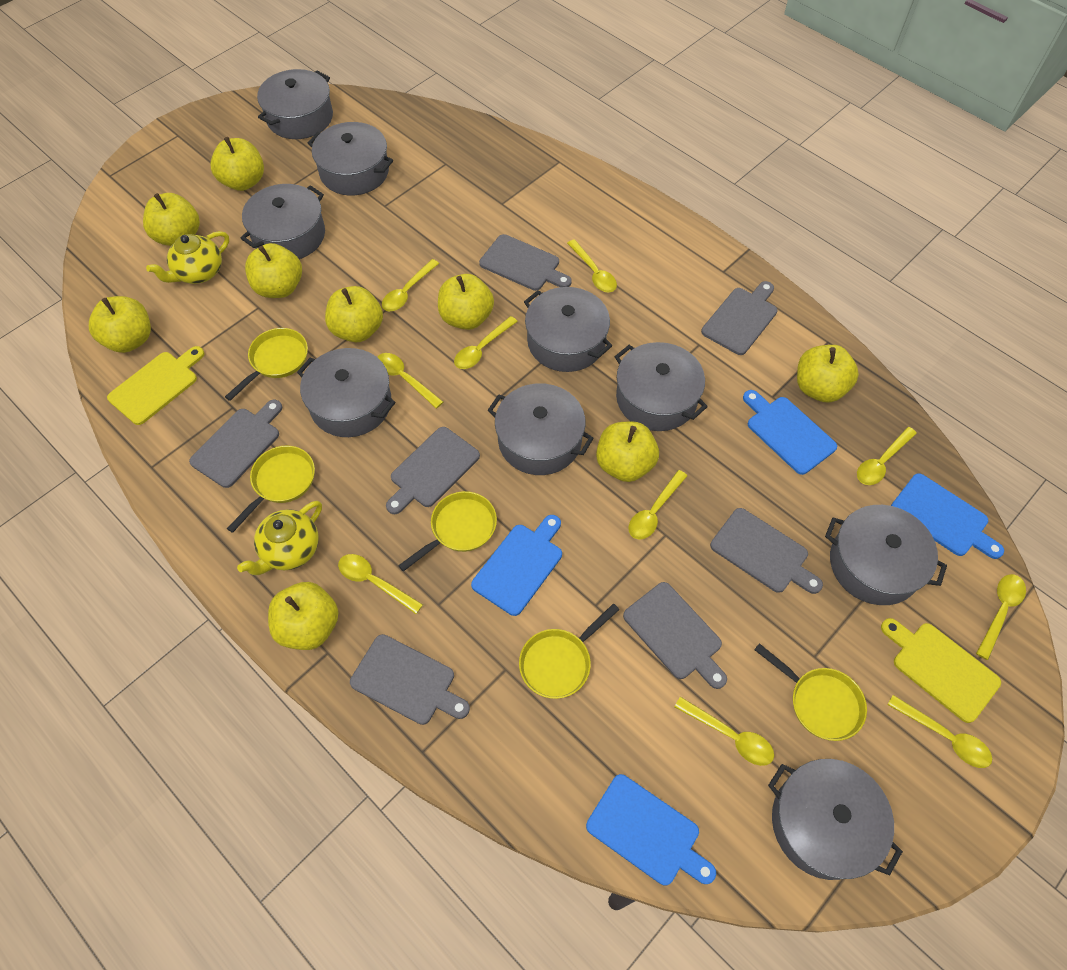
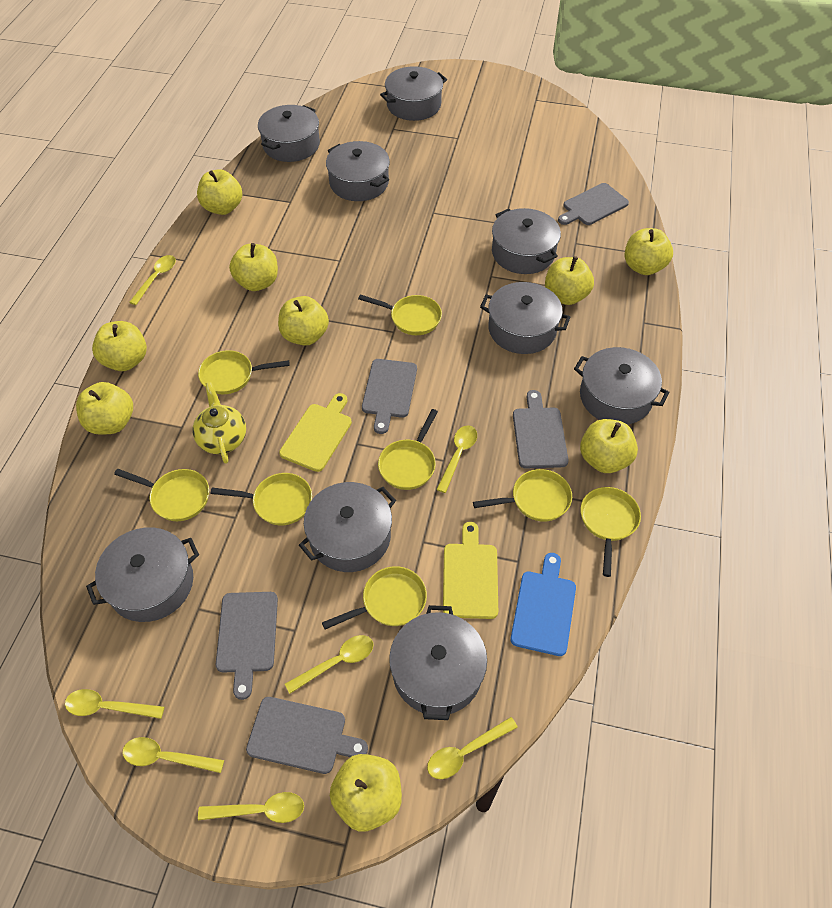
blue cutting board: [471,515,562,616] [586,774,716,885] [743,390,837,475] [891,473,1004,559] = 4 -> [510,553,576,656] = 1
grey cutting board: [189,400,282,488] [350,634,470,725] [386,427,480,514] [479,234,572,291] [623,582,727,689] [701,281,777,355] [710,508,823,594] = 7 -> [216,592,278,700] [246,697,368,774] [362,359,417,434] [513,390,568,469] [558,183,629,225] = 5
yellow pan: [225,328,308,401] [227,445,315,533] [398,491,497,571] [519,604,620,699] [754,643,867,741] = 5 -> [114,469,209,521] [198,350,290,394] [211,473,312,525] [322,566,427,629] [358,294,442,335] [378,409,438,490] [473,469,572,522] [581,487,641,577] = 8
yellow spoon: [338,554,423,614] [377,353,443,409] [382,259,439,311] [454,316,518,369] [567,239,617,292] [629,470,688,539] [674,697,774,766] [857,427,917,485] [887,695,992,768] [976,574,1026,660] = 10 -> [65,689,164,719] [122,737,224,773] [129,255,176,305] [198,792,304,823] [285,635,373,694] [427,717,518,779] [436,425,477,493] = 7
yellow teapot: [146,231,229,284] [237,501,322,575] = 2 -> [192,382,246,464] = 1

